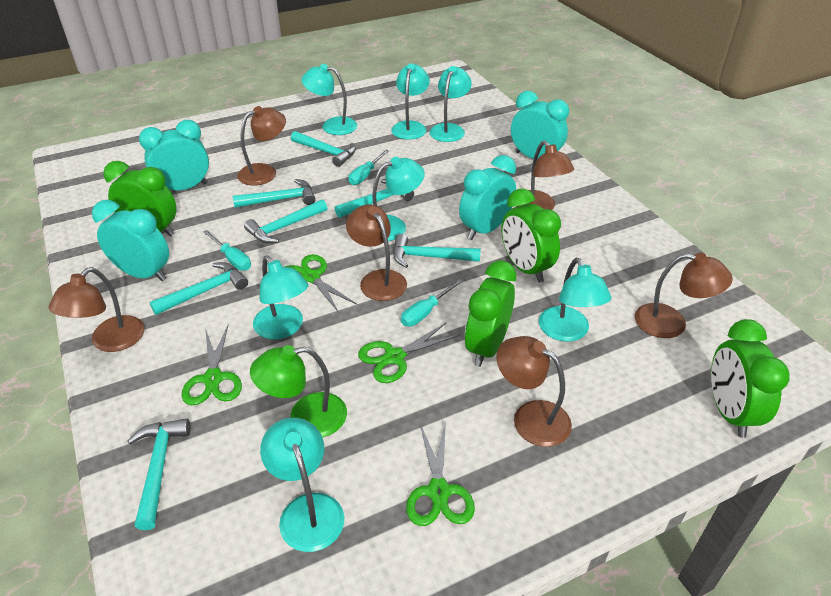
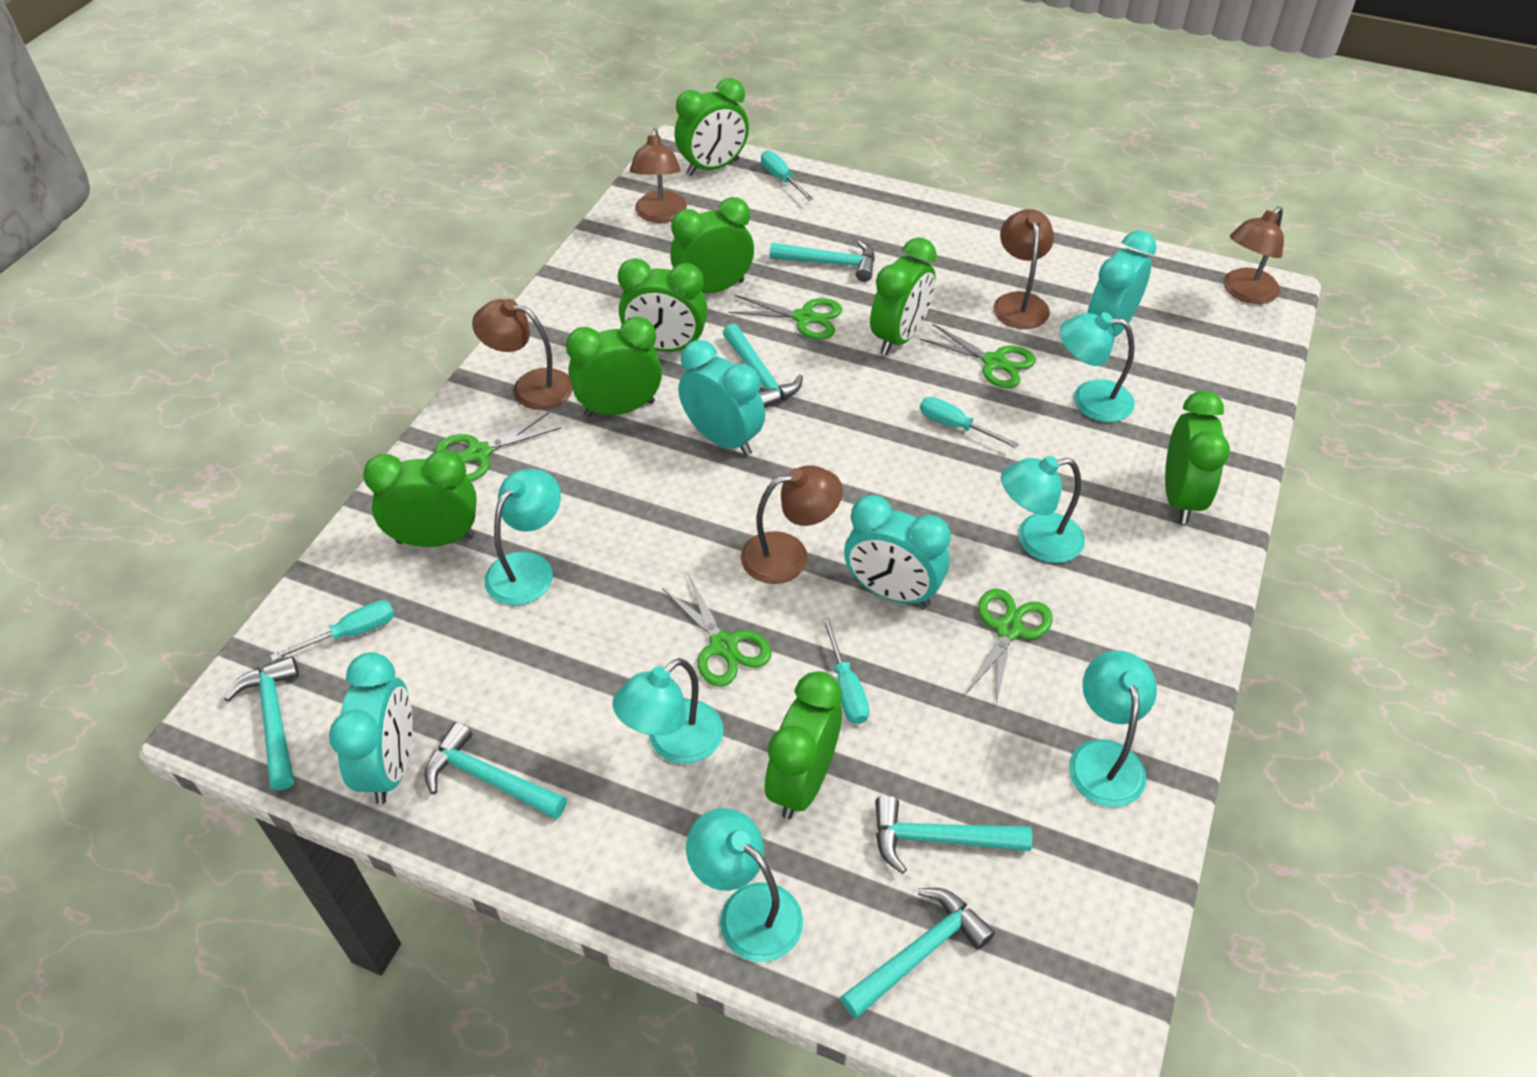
brown lamp: [49,267,145,352] [237,106,286,186] [346,204,407,301] [496,336,572,447] [516,141,574,210] [635,253,733,338] = 6 -> [472,299,573,410] [630,129,687,223] [741,465,843,584] [993,209,1054,329] [1223,206,1284,304] = 5
green clock: [103,161,177,237] [465,260,516,367] [501,188,561,283] [711,319,790,438] = 4 -> [363,450,477,547] [566,317,662,417] [618,258,708,352] [670,197,754,293] [674,78,749,176] [765,671,842,819] [870,237,937,355] [1165,391,1230,524] = 8
green lamp: [250,345,347,437] = 1 -> none = 0
green scissors: [182,326,242,405] [285,254,357,313] [358,322,460,383] [406,422,475,526] = 4 -> [435,412,561,481] [662,574,772,686] [728,295,842,340] [919,323,1036,388] [965,589,1053,706] = 5
turquoise hammer: [127,419,191,530] [149,262,248,315] [232,179,315,208] [244,199,327,244] [291,131,356,167] [335,179,414,218] [393,234,481,268] = 7 -> [224,656,299,790] [425,722,567,819] [723,324,803,408] [770,240,875,282] [840,888,995,1018] [875,796,1032,874] = 6
turquoise lamp: [253,256,308,339] [260,418,344,552] [301,64,357,135] [372,157,425,241] [391,64,430,140] [429,66,472,142] [539,258,611,342] = 7 -> [485,469,561,606] [613,658,723,764] [686,808,803,962] [1001,456,1085,563] [1059,312,1135,422] [1069,650,1157,807] = 6
turquoise screwdriver: [203,230,251,271] [348,150,389,185] [401,279,463,327] = 3 -> [270,600,395,661] [761,150,813,201] [822,617,869,724] [920,397,1019,448] = 4

